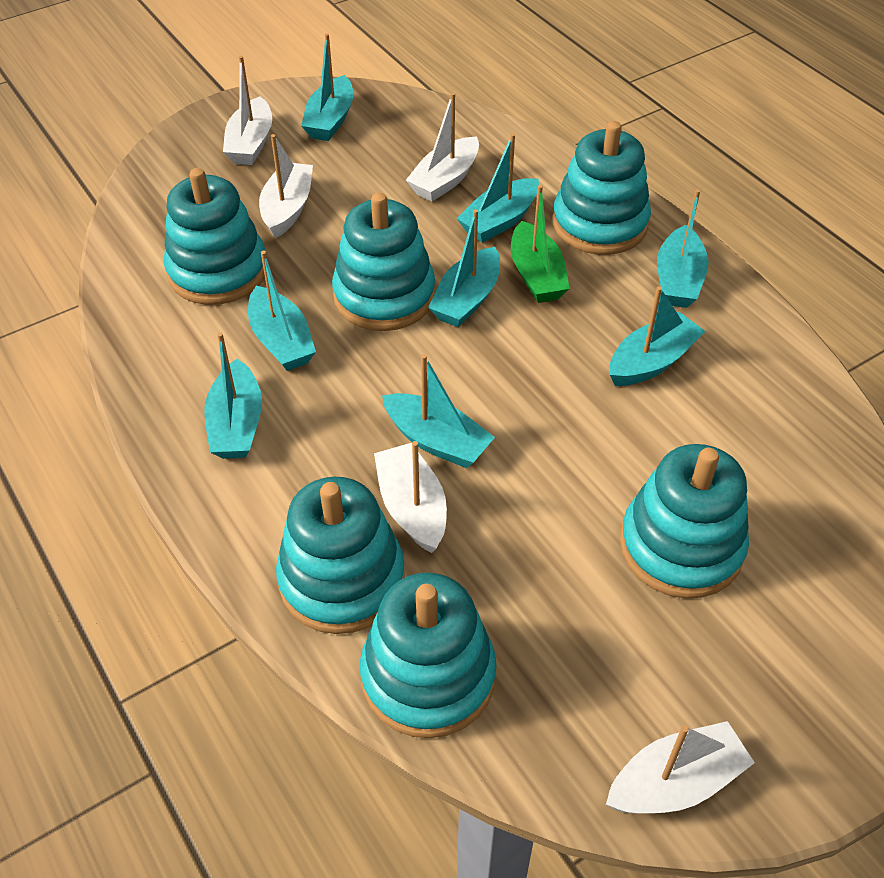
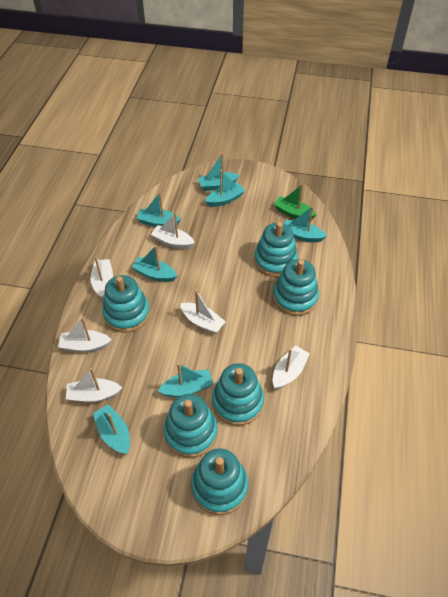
turquoise boat: [204,332,262,459] [248,251,316,371] [301,33,353,141] [382,354,495,468] [428,209,500,327] [457,133,539,243] [610,286,705,386] [657,189,709,308] = 8 -> [93,404,130,454] [132,246,177,282] [136,192,181,227] [158,363,214,397] [198,153,240,191] [205,170,245,207] [284,206,327,242] = 7
white boat: [223,56,272,165] [259,134,313,238] [374,441,447,553] [406,93,479,202] [606,721,755,814] = 5 -> [58,317,112,352] [66,368,122,402] [90,256,113,299] [151,213,195,249] [180,290,226,334] [273,346,310,389] = 6

